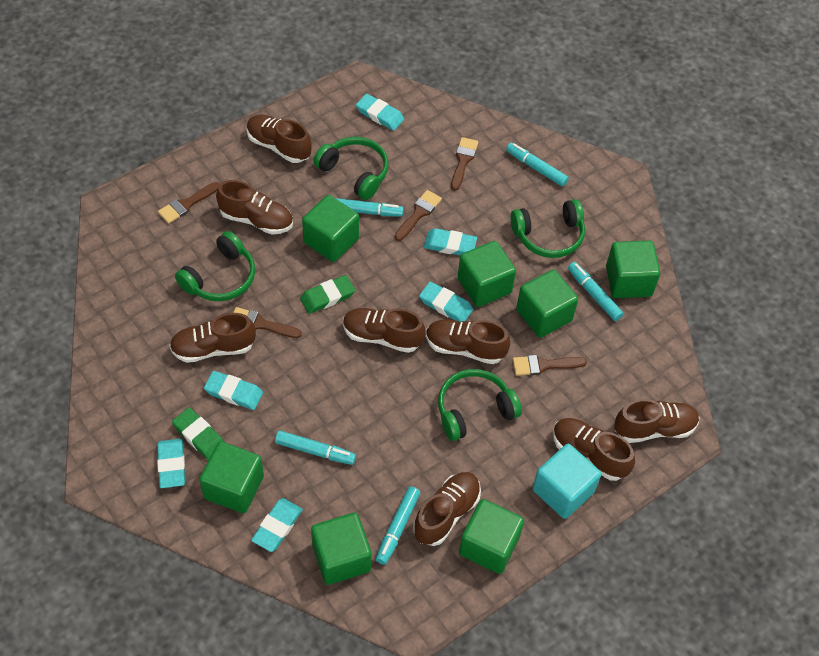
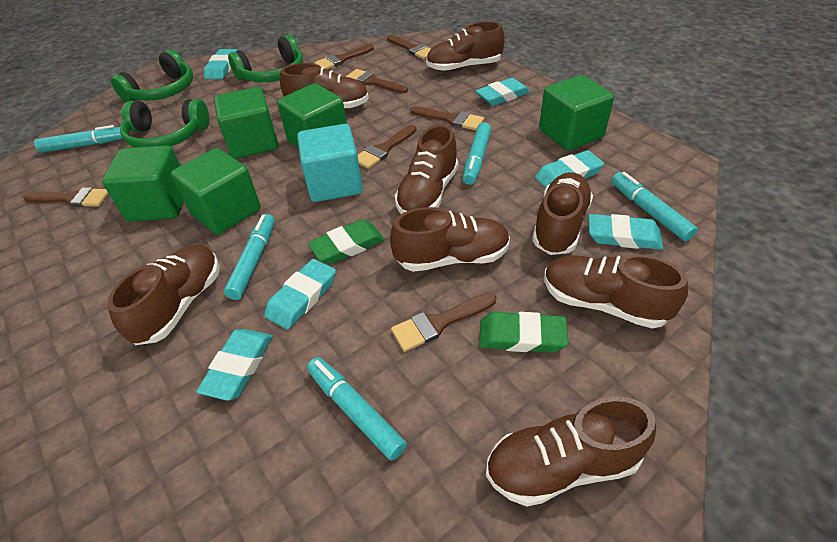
brown brush: [158,182,220,224] [233,307,302,338] [395,190,442,241] [451,137,478,191] [513,355,587,376] = 5 -> [23,187,109,207] [314,44,374,69] [346,69,408,93] [358,125,417,169] [387,34,431,59] [391,293,496,352] [410,106,484,130] = 7
green cube: [199,441,264,513] [302,195,359,262] [311,513,372,585] [458,241,516,307] [459,499,524,574] [516,270,578,338] [606,240,660,298] = 7 -> [102,145,184,221] [171,148,261,235] [214,87,278,159] [277,83,347,148] [539,75,614,151] = 5
green headphones: [175,231,255,301] [313,137,389,200] [438,369,522,441] [511,199,585,258] = 4 -> [111,50,193,102] [120,99,209,148] [228,35,303,82] = 3

